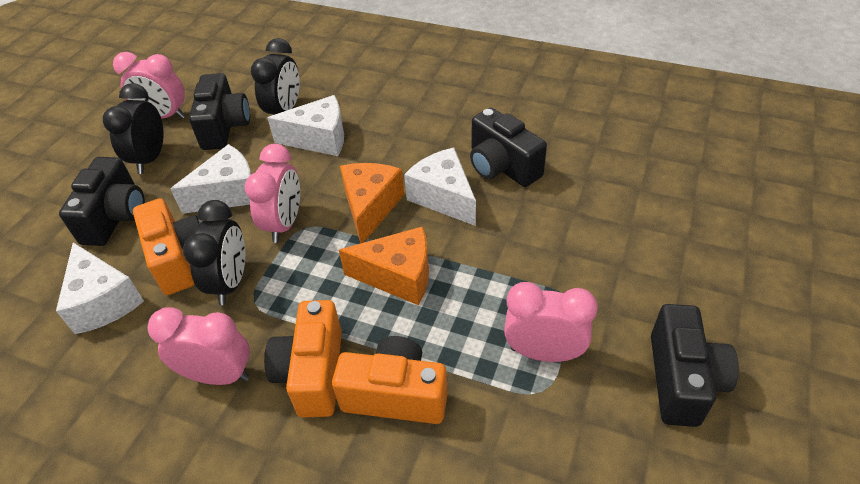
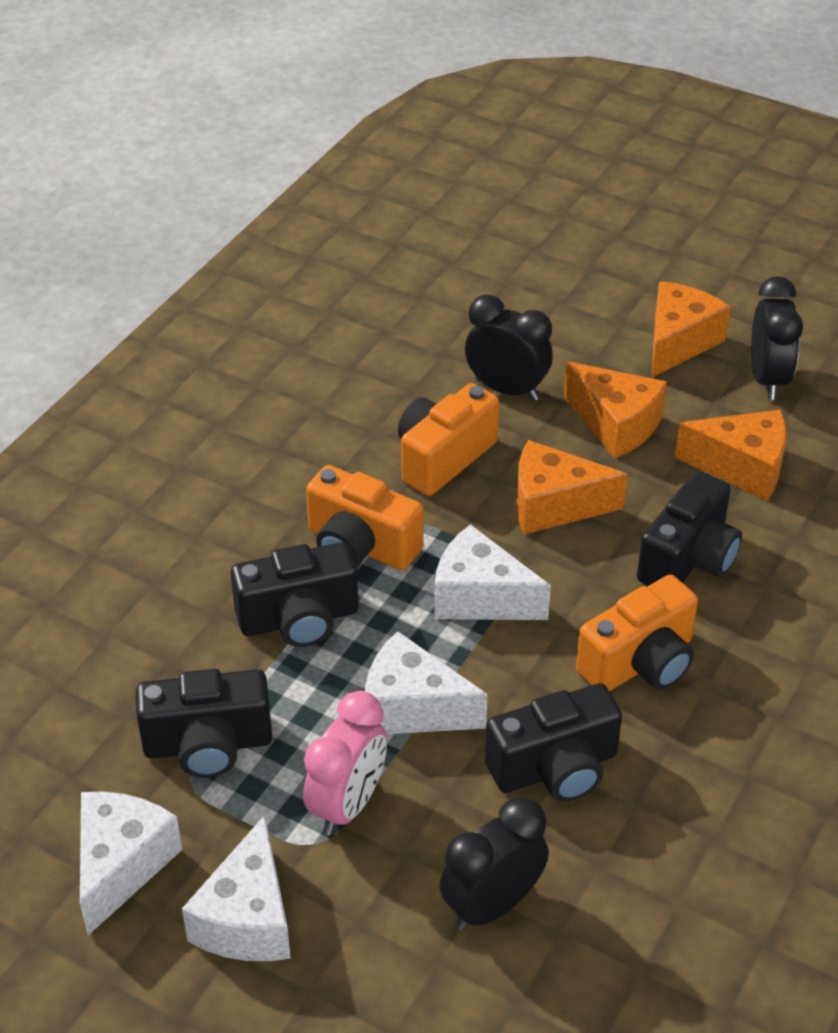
orange cheese: [339,226,429,305] [340,163,404,243] = 2 -> [516,440,627,534] [564,361,667,458] [651,281,731,378] [675,410,787,501] = 4
pink clock: [113,52,186,119] [147,307,250,385] [245,144,300,243] [504,282,598,362] = 4 -> [303,691,387,836] = 1

